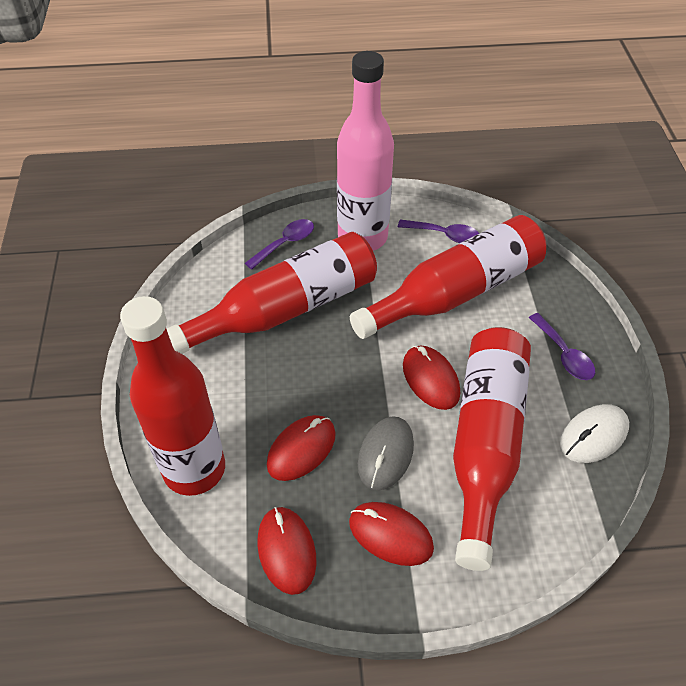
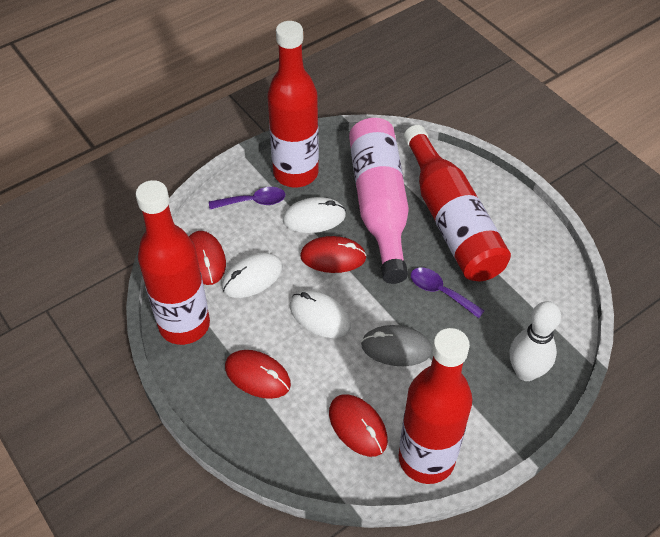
purple spoon: [245,219,314,269] [398,220,479,243] [529,313,595,380] = 3 -> [209,187,285,209] [411,268,485,318] = 2
white bowling pin: none = 0 -> [510,301,561,381] = 1
white mouse: [560,404,629,463] = 1 -> [222,253,282,298] [283,197,346,233] [290,290,351,338] = 3

